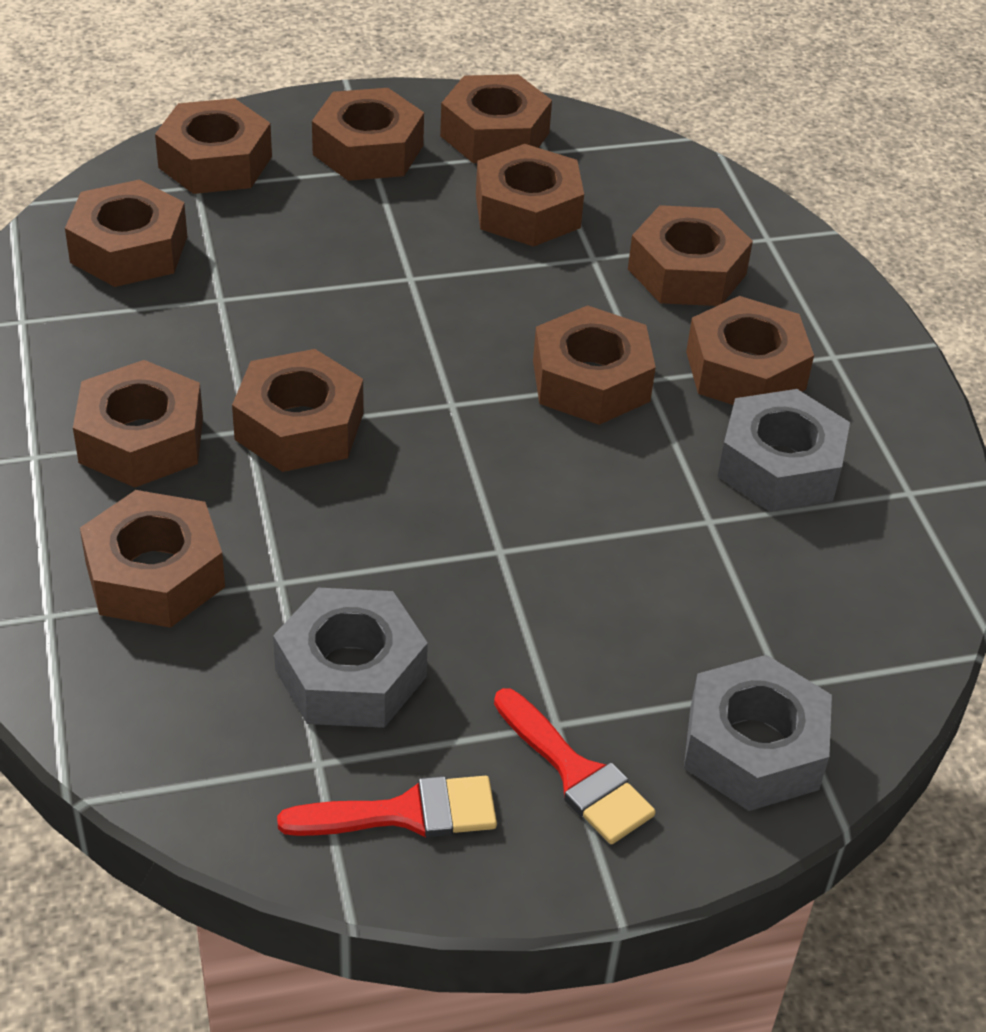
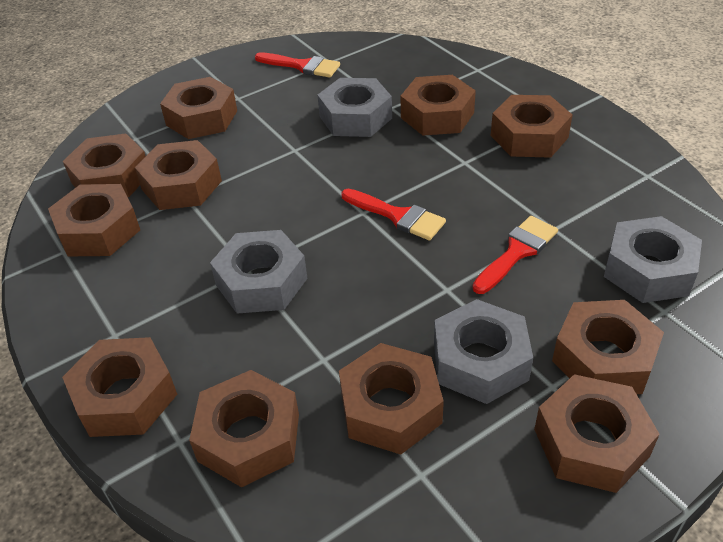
grey nut: [273,588,428,728] [684,655,832,811] [717,389,850,512] = 3 -> [210,230,308,314] [317,78,392,137] [434,299,533,404] [604,216,702,303] = 4
red brush: [277,776,497,838] [494,688,656,844] = 2 -> [255,52,340,78] [341,189,446,240] [472,216,558,294] = 3

